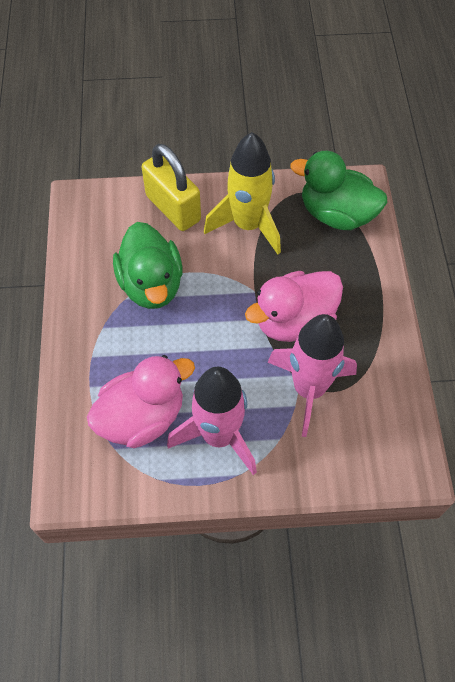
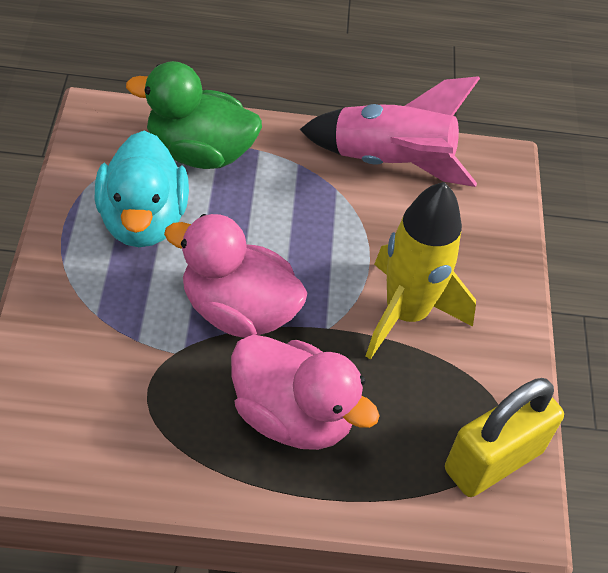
green duck: [113,222,183,309] [291,151,387,230] = 2 -> [126,61,262,169] = 1
pink rocket: [167,367,257,475] [268,314,357,437] = 2 -> [299,76,480,187] = 1
turquoise duck: none = 0 -> [95,131,189,247] = 1

